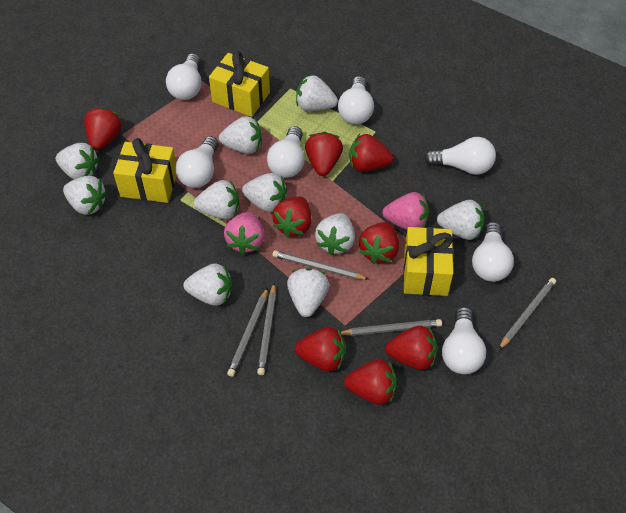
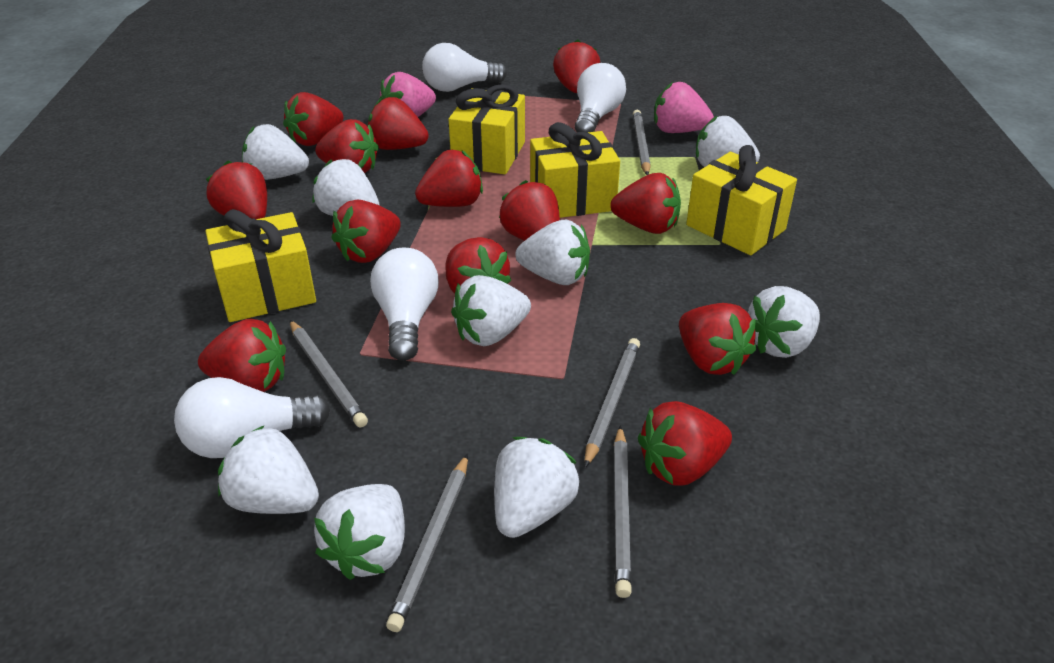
red strawberry: [84,107,122,151] [272,197,312,237] [295,327,346,371] [305,132,343,176] [344,359,397,405] [349,134,393,172] [359,222,399,264] [385,326,437,370] = 8 -> [198,318,286,392] [206,161,267,219] [283,92,344,146] [315,119,379,173] [332,200,401,263] [367,97,429,150] [415,150,483,207] [445,237,512,294] [499,180,560,241] [553,39,600,93] [610,173,681,234] [638,401,732,485] [679,303,756,375] = 13
white light bulb: [166,53,202,100] [175,136,219,188] [267,126,305,178] [338,76,374,124] [424,137,496,175] [442,307,486,374] [472,222,514,282] = 7 -> [174,377,331,458] [370,248,439,361] [422,43,507,92] [575,63,626,133] = 4
white strawberry: [56,143,99,179] [63,176,108,215] [183,263,232,306] [194,180,239,220] [219,116,262,154] [242,173,287,212] [287,268,329,317] [296,75,338,111] [315,213,355,255] [437,200,485,240] = 10 -> [218,426,319,514] [242,124,309,180] [312,159,380,216] [314,484,405,580] [451,275,531,346] [494,437,579,538] [515,219,590,285] [696,116,760,167] [748,286,820,358] = 9
yellow gift: [113,138,177,203] [209,51,270,117] [403,227,453,296] = 3 -> [205,209,316,322] [449,84,525,174] [530,122,620,218] [686,145,797,255] = 4

